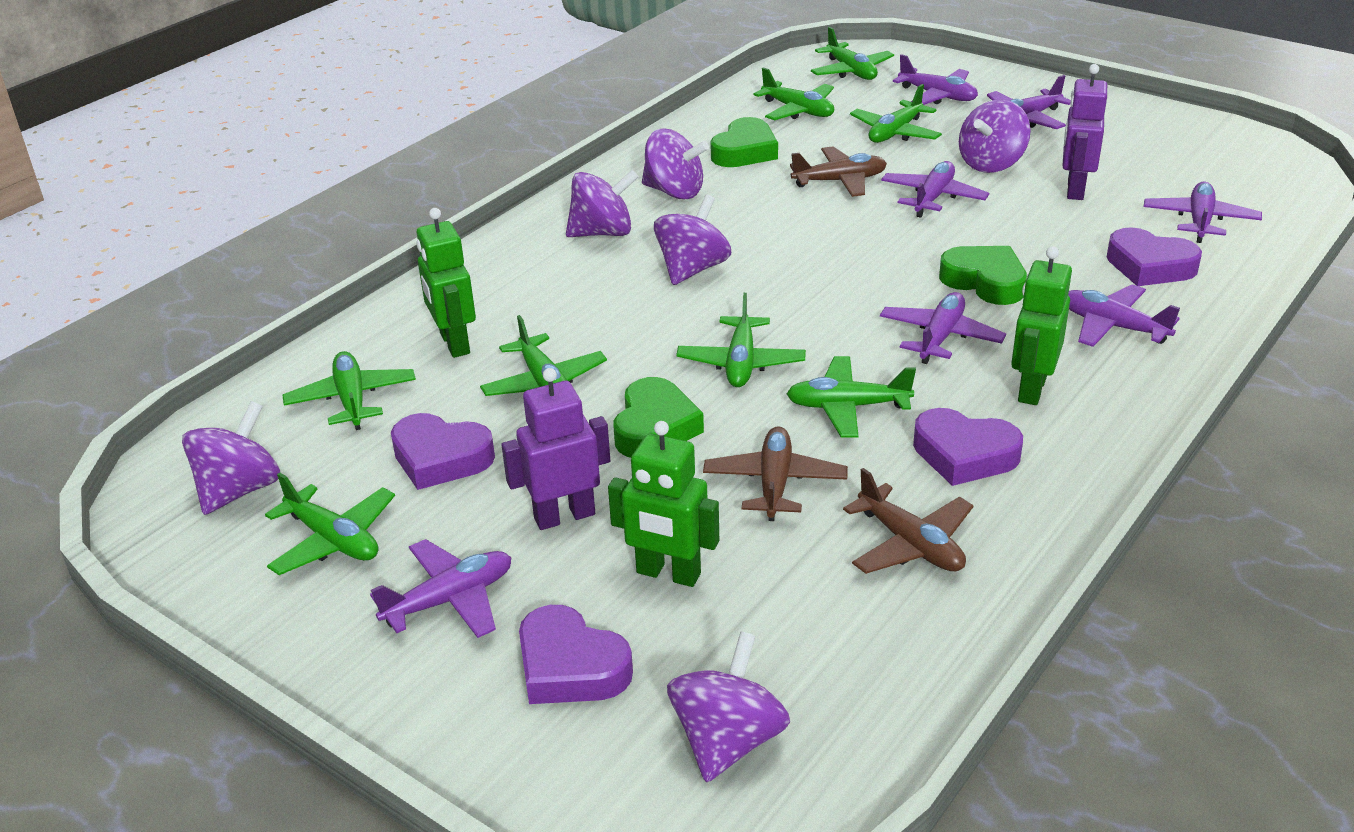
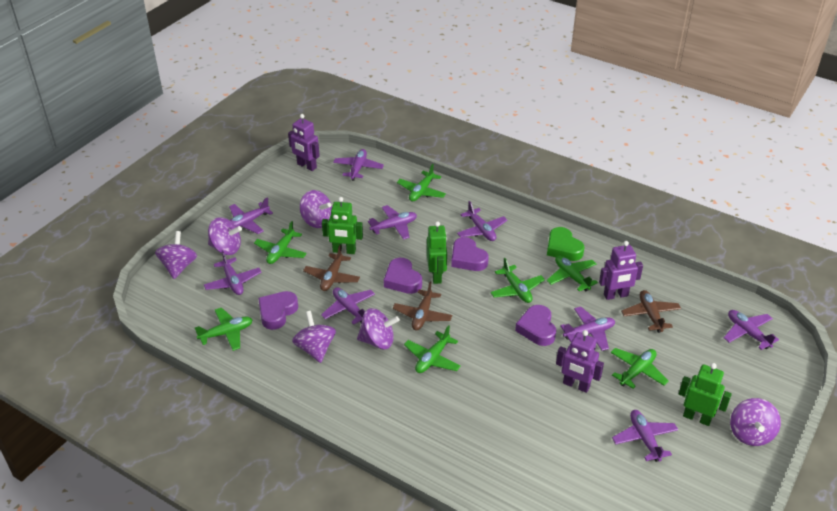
green heart: [614,377,704,458] [710,117,778,167] [939,246,1027,305] = 3 -> [547,227,584,261] = 1
green plane: [265,473,395,575] [282,351,416,430] [480,315,607,396] [676,293,806,387] [753,68,834,120] [787,356,916,437] [811,27,894,80] [850,84,942,143] = 8 -> [195,308,253,351] [254,221,307,264] [397,164,446,201] [404,325,461,373] [490,258,545,303] [546,256,598,292] [610,348,668,389] = 7
purple plane: [370,539,512,638] [880,292,1006,364] [881,161,989,218] [893,54,978,105] [987,75,1071,129] [1068,285,1180,347] [1144,182,1262,243] = 7 -> [204,250,262,295] [229,197,273,234] [321,287,375,325] [333,149,384,181] [368,205,417,240] [457,201,507,241] [560,307,615,351] [612,410,678,462] [724,310,779,350] = 9
purple robot: [501,368,610,530] [1062,64,1107,200] = 2 -> [288,114,320,171] [556,330,604,393] [599,241,643,300] = 3

